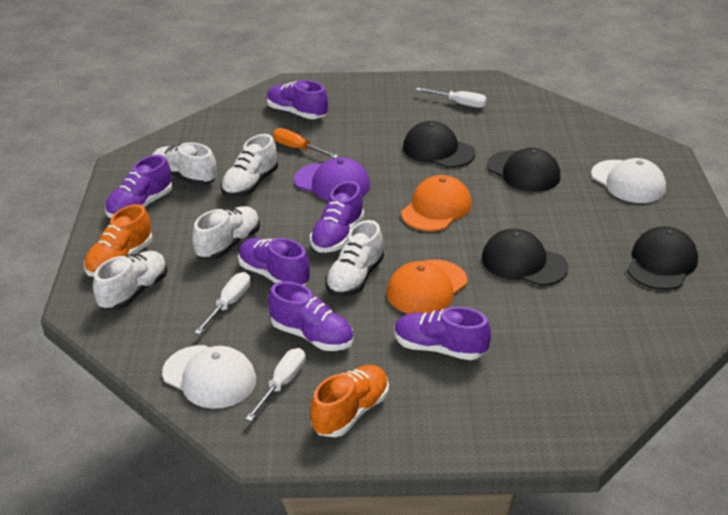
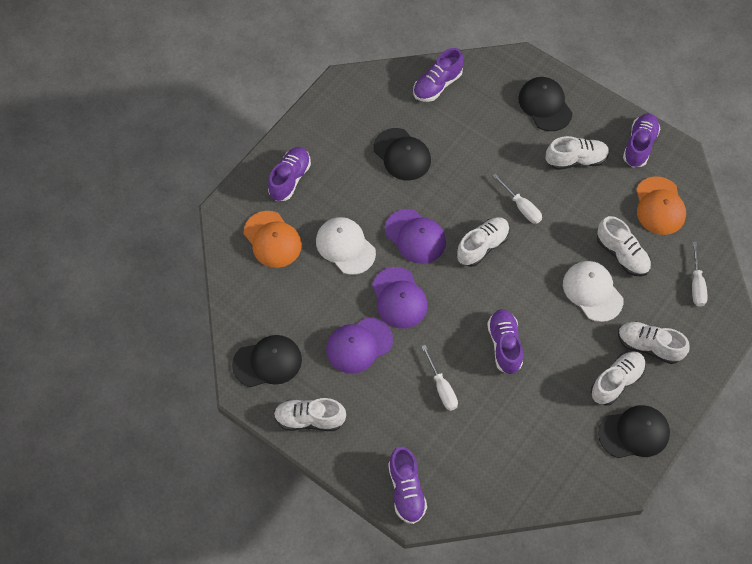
orange screwdriver: [273,128,338,158] = 1 -> none = 0
orange shoe: [84,204,152,277] [310,365,389,437] = 2 -> none = 0
purple cap: [294,157,370,201] = 1 -> [326,317,393,373] [372,267,428,329] [385,209,446,264] = 3
purple shoe: [105,155,172,218] [238,238,310,286] [267,80,328,119] [268,281,354,351] [310,181,364,253] [394,307,491,360] = 6 -> [268,147,311,201] [388,447,427,524] [413,48,464,102] [487,309,523,374] [623,114,660,167] = 5
white shoe: [93,251,167,310] [152,142,217,186] [192,206,260,260] [221,134,278,197] [325,220,384,297] = 5 -> [274,398,346,431] [457,217,510,267] [546,136,609,170] [591,352,646,405] [597,216,651,277] [618,322,690,364] = 6

